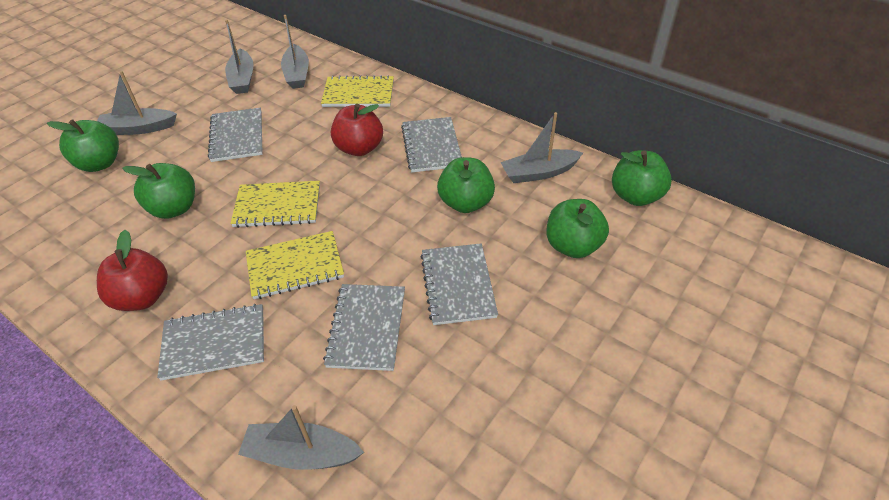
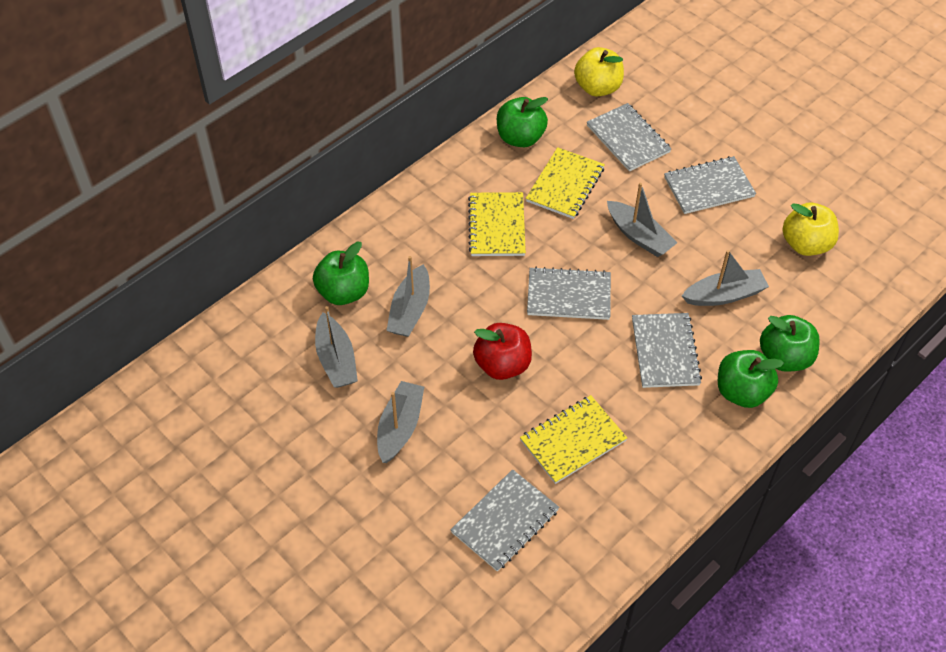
green apple: [47,119,119,172] [122,163,195,219] [437,157,495,213] [546,199,609,258] [612,150,672,206] = 5 -> [313,242,369,305] [497,97,548,147] [718,350,784,408] [760,315,820,372] = 4
red apple: [97,230,168,311] [331,104,383,156] = 2 -> [473,323,532,380] = 1
yellow apple: none = 0 -> [574,47,624,97] [782,203,839,256] = 2

